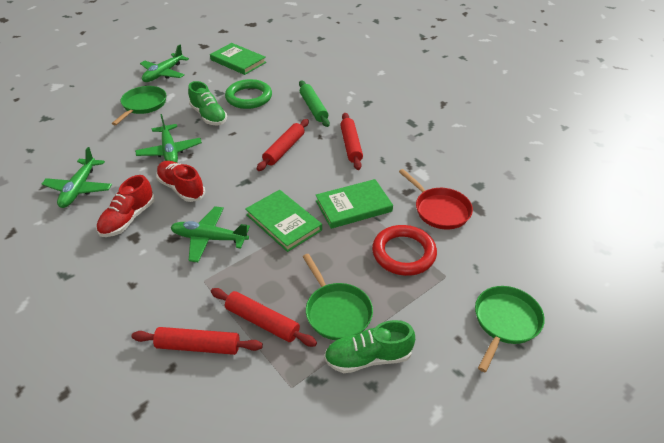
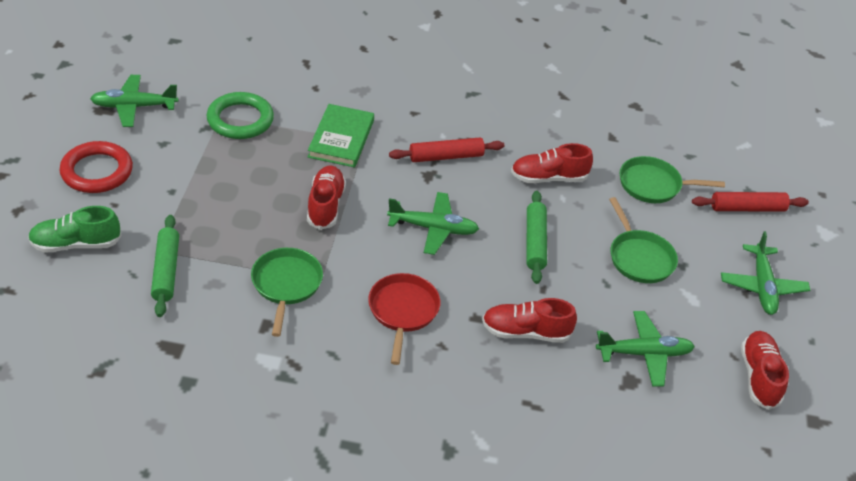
green book: [210,43,266,75] [245,190,322,252] [316,179,393,229] = 3 -> [308,104,374,167] = 1
green rolling pin: [299,80,330,127] = 1 -> [151,215,179,317] [526,191,547,284] = 2
green shoe: [188,81,227,126] [324,320,415,373] = 2 -> [28,206,121,252] = 1
red rolling pin: [132,327,263,355] [211,288,317,347] [257,119,309,171] [340,113,363,170] = 4 -> [389,138,504,162] [692,192,809,212] = 2
red shoe: [97,175,155,237] [156,161,205,202] = 2 -> [307,165,346,230] [482,298,577,343] [511,143,593,183] [741,331,789,410] = 4

